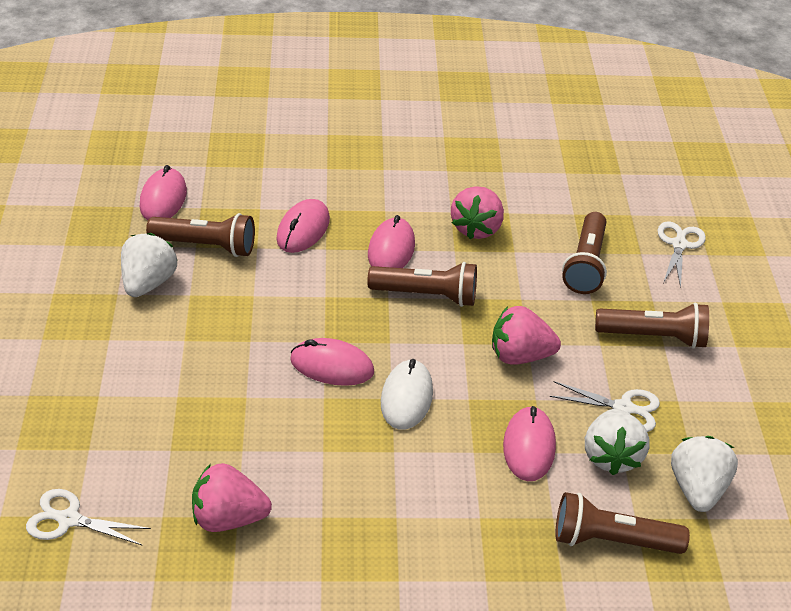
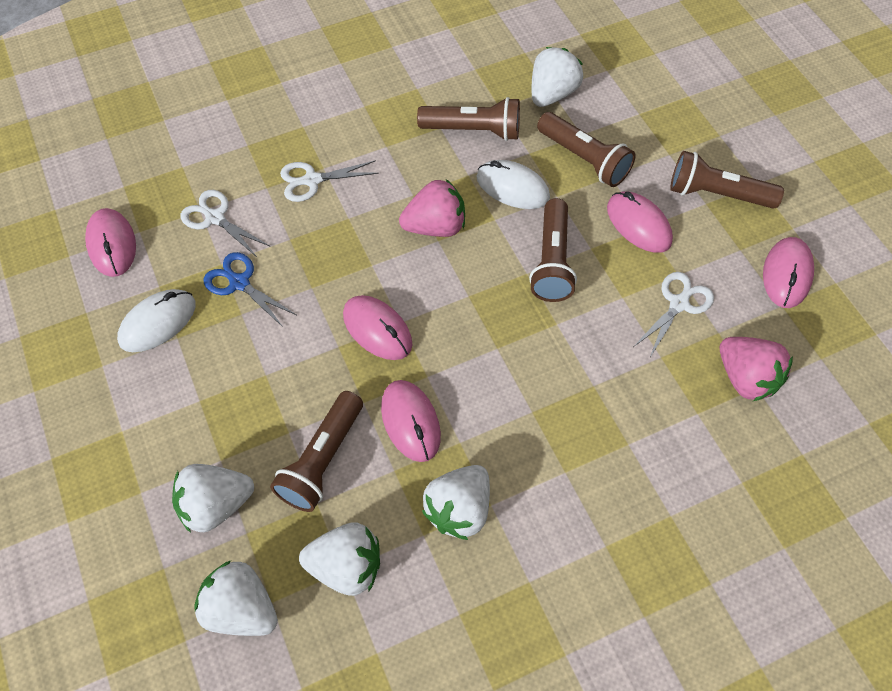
blue scissors: none = 0 -> [204,252,296,327] = 1
pink strawberry: [192,463,272,532] [451,186,504,239] [492,306,561,365] = 3 -> [399,179,465,237] [720,337,793,402] = 2
white mouse: [381,359,433,430] = 1 -> [117,289,196,352] [477,160,550,209] = 2
white strawberry: [121,233,178,297] [585,409,650,475] [671,436,738,512] = 3 -> [172,464,254,533] [194,561,278,636] [299,522,380,596] [422,465,490,540] [532,47,583,107] = 5

